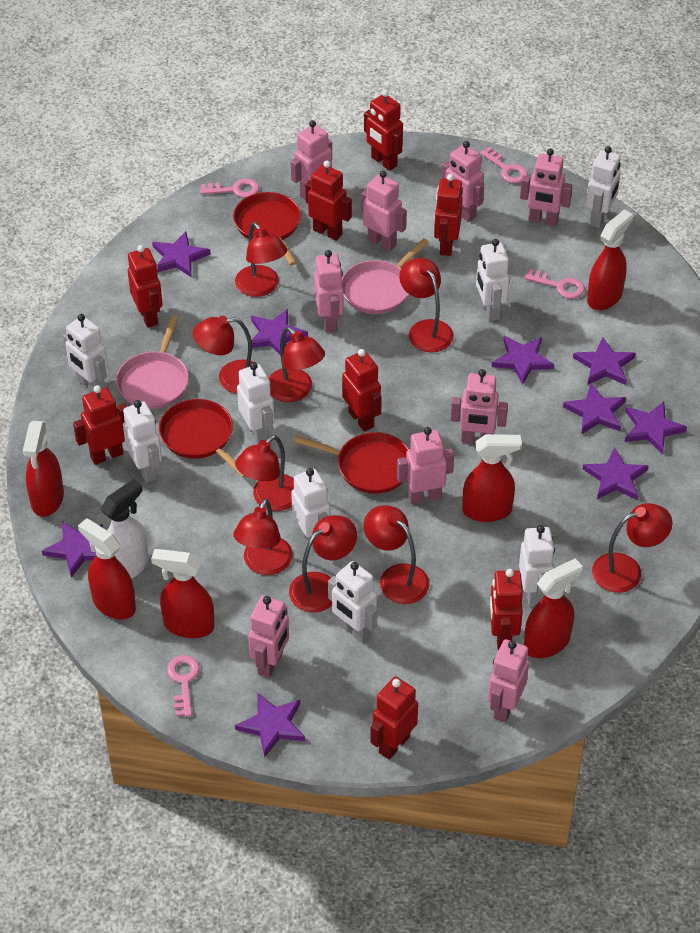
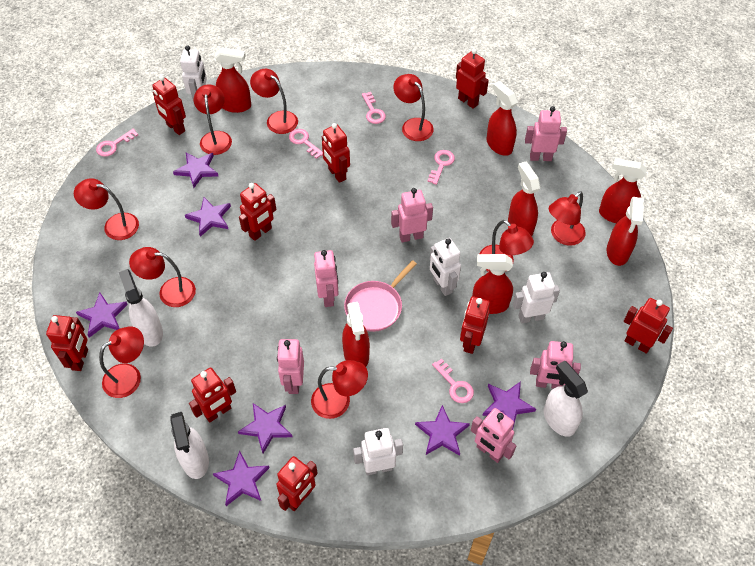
pink key: [167,655,200,717] [200,179,259,198] [480,147,528,183] [524,269,585,299] = 4 -> [96,129,138,157] [289,129,323,159] [362,92,386,124] [427,150,455,185] [432,358,474,403] = 5
pink pan: [116,316,189,409] [342,238,429,314] = 2 -> [344,260,417,332] = 1
pink robot: [248,595,289,678] [291,120,332,200] [314,250,344,332] [361,171,407,251] [397,427,454,504] [442,141,484,222] [451,369,508,443] [488,639,529,722] [520,148,573,226] = 9 -> [277,339,304,394] [314,250,339,307] [391,188,433,242] [471,408,516,463] [525,106,567,161] [530,341,581,389] = 6
purple star: [42,521,103,578] [152,231,211,278] [235,692,305,757] [251,309,308,356] [491,336,554,385] [563,383,626,434] [573,337,636,385] [583,447,648,500] [625,402,687,454] = 9 -> [76,293,128,338] [173,152,218,188] [185,197,231,237] [213,451,270,506] [238,403,293,453] [415,405,470,456] [482,381,536,430] = 7
red pan: [159,399,246,478] [233,192,301,265] [294,432,409,494] = 3 -> none = 0
red robot: [73,385,127,465] [128,245,163,328] [305,161,352,241] [342,349,382,431] [364,90,403,171] [370,676,418,760] [434,174,463,256] [490,569,523,649] = 8 -> [46,315,88,371] [152,75,186,135] [189,368,236,423] [239,183,276,241] [276,456,318,511] [322,123,350,183] [456,49,489,109] [460,296,490,354] [624,298,673,354] = 9
red spray bottle: [23,421,64,517] [78,518,136,620] [151,549,214,638] [463,434,522,522] [524,558,583,658] [587,210,633,310] = 6 -> [215,48,251,113] [342,302,370,367] [472,254,513,314] [487,81,518,156] [508,162,540,236] [599,158,647,223] [607,197,644,266] = 7
white robot: [63,314,108,392] [123,400,162,483] [237,362,274,445] [291,468,330,551] [328,561,378,643] [476,239,509,321] [519,525,555,607] [586,146,621,228] = 8 -> [180,45,207,103] [353,428,403,476] [430,238,461,296] [513,272,560,323] = 4
white spray bottle: [100,479,148,579] = 1 -> [119,269,163,347] [170,412,209,479] [544,361,588,437] = 3

